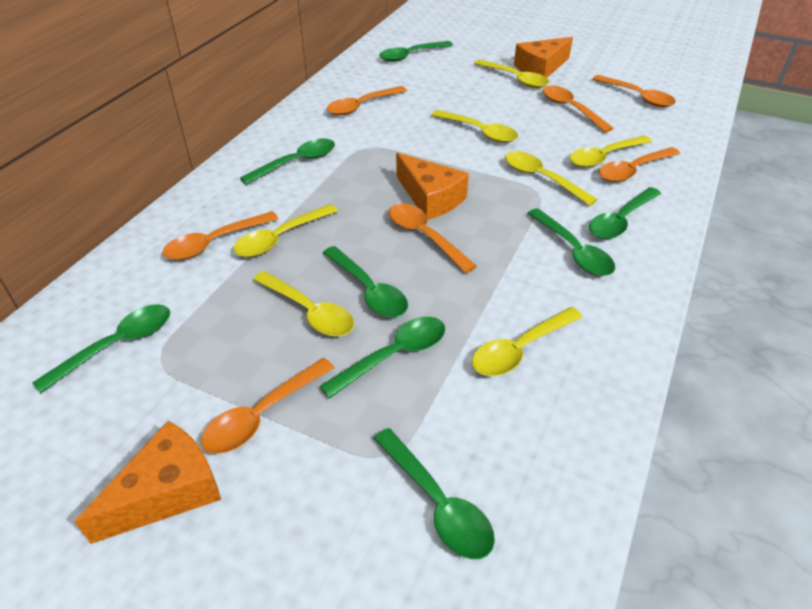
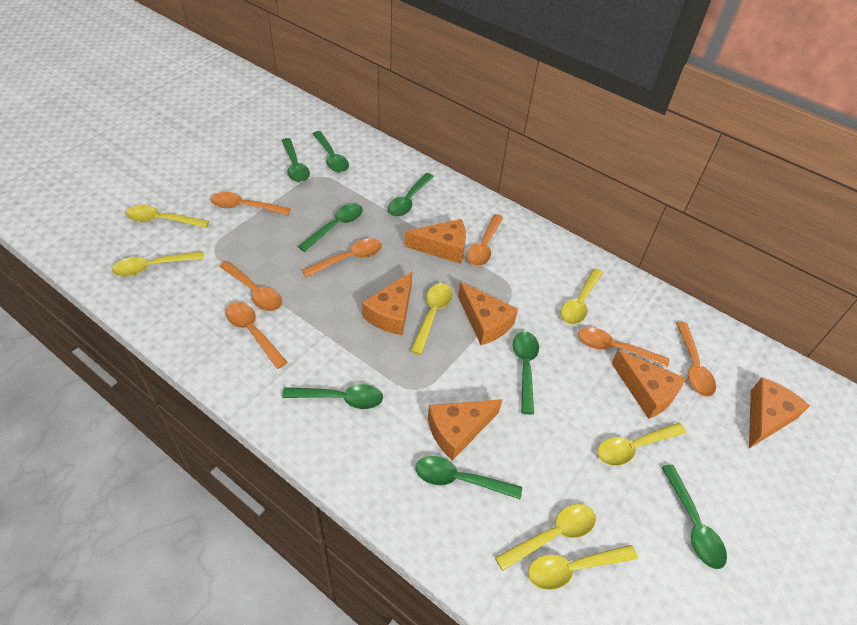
orange cheese: [74,421,221,544] [396,152,469,220] [514,37,573,78] = 3 -> [362,272,412,335] [405,219,466,264] [428,399,502,461] [458,282,518,345] [611,350,686,419] [749,377,810,448] = 6

